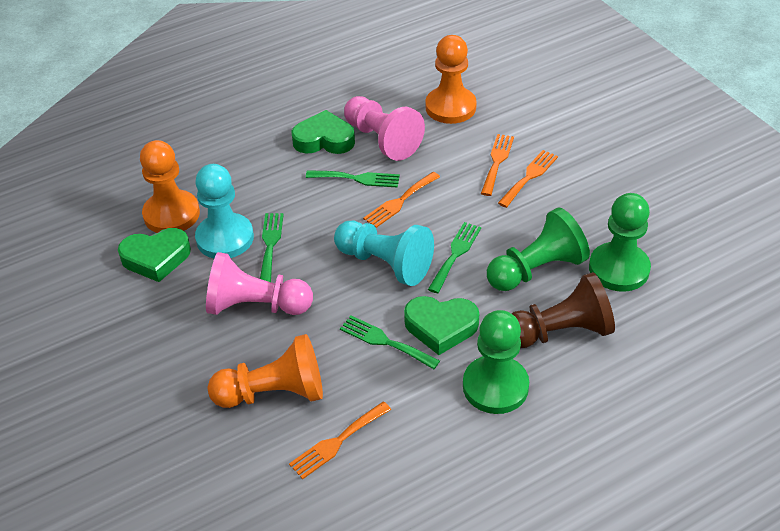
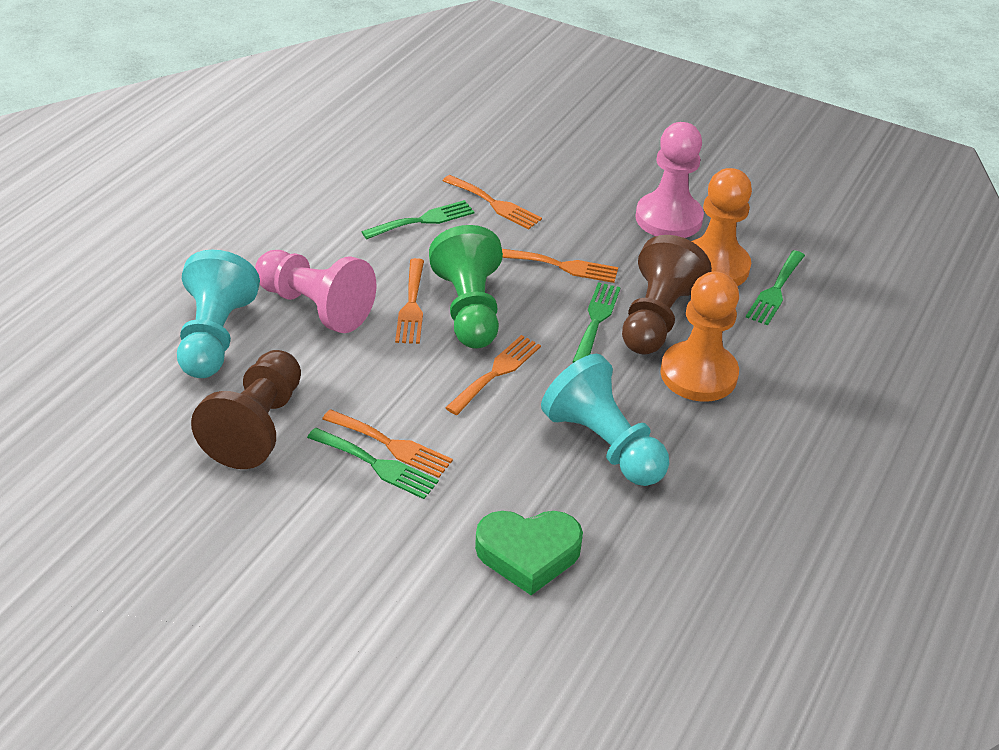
brown pawn: [511,272,615,348] = 1 -> [191,350,301,469] [622,235,712,355] = 2
green heart: [118,228,191,282] [291,110,355,154] [404,296,479,355] = 3 -> [475,511,583,595] = 1
green pawn: [463,310,529,414] [487,207,590,291] [589,193,651,292] = 3 -> [429,225,503,349] = 1
orange fork: [289,401,391,479] [363,172,440,228] [481,134,514,196] [498,150,558,208] = 4 -> [322,409,453,478] [395,258,424,344] [443,175,542,229] [445,335,541,415] [502,249,618,283] = 5
orange pawn: [140,140,200,233] [208,334,323,408] [425,35,477,124] = 3 -> [660,272,739,402] [692,168,752,286] = 2

